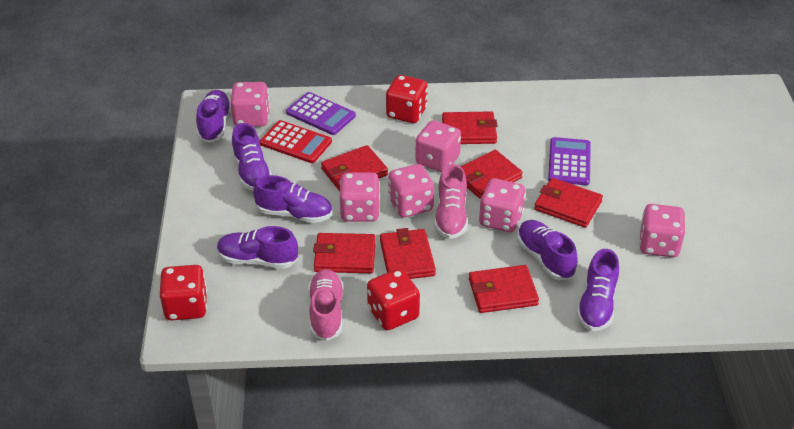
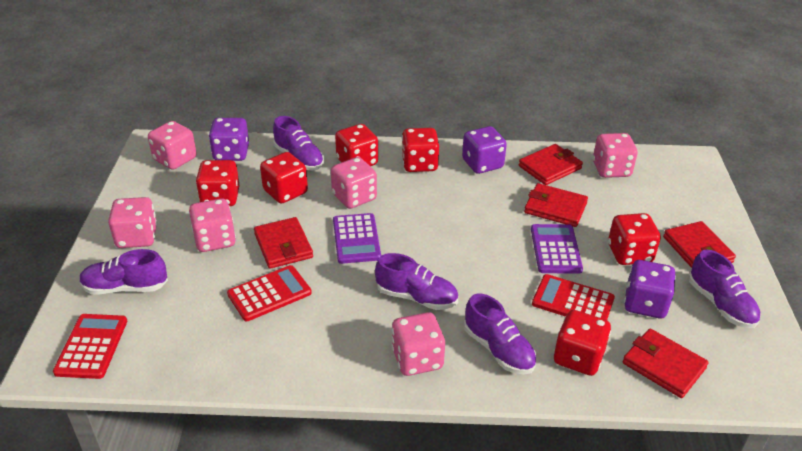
pink shoe: [308,269,344,341] [434,164,468,239] = 2 -> none = 0
purple dice: none = 0 -> [209,118,249,161] [462,126,507,174] [624,260,676,318] = 3
purple shoe: [196,90,231,143] [217,226,298,269] [232,123,272,191] [253,175,333,223] [517,220,578,280] [577,249,619,331] = 6 -> [79,249,168,295] [273,116,324,171] [375,253,458,310] [464,294,537,375] [689,250,761,328] = 5
red calculator: [260,120,332,163] = 1 -> [53,314,127,379] [227,265,312,321] [532,274,615,320] = 3
red dice: [160,265,207,321] [367,269,420,330] [386,75,428,123] = 3 -> [196,160,240,206] [260,152,308,203] [335,124,378,166] [402,128,439,172] [554,310,611,376] [608,213,661,265] = 6
red wallet: [313,233,376,273] [321,145,388,191] [380,228,436,279] [442,111,497,144] [461,150,523,199] [469,265,539,313] [534,178,603,228] = 7 -> [254,217,313,269] [519,144,583,185] [524,183,588,227] [623,329,709,398] [663,221,736,268] = 5

